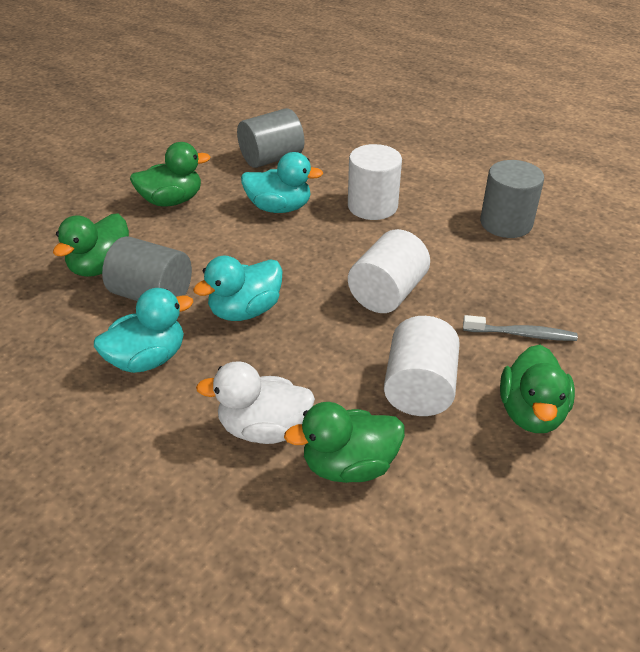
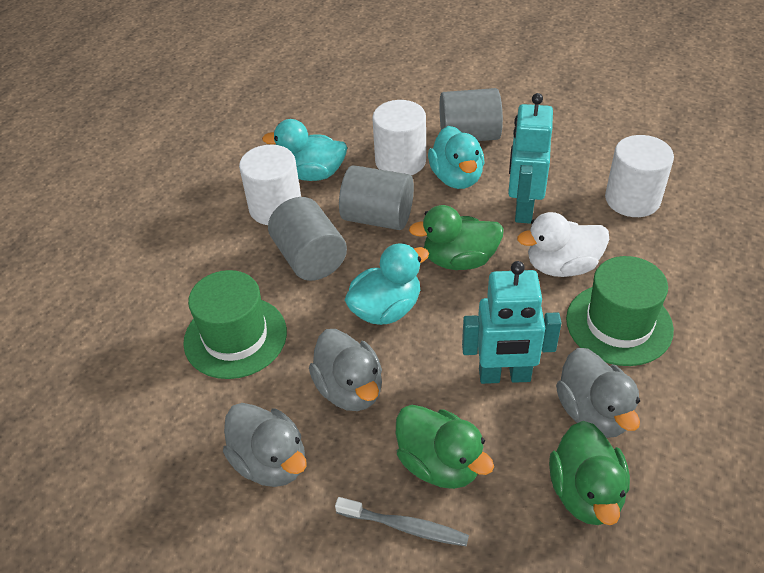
green duck: [53,213,129,277] [130,142,211,207] [284,402,405,483] [500,345,575,433] = 4 -> [396,405,494,489] [409,205,504,270] [549,421,630,525] = 3
green hat: none = 0 -> [183,270,287,379] [566,256,674,366] = 2
grey duck: none = 0 -> [223,403,307,487] [309,329,382,411] [556,348,640,438] = 3
turquoise robot: none = 0 -> [462,261,562,384] [508,93,553,224] = 2

